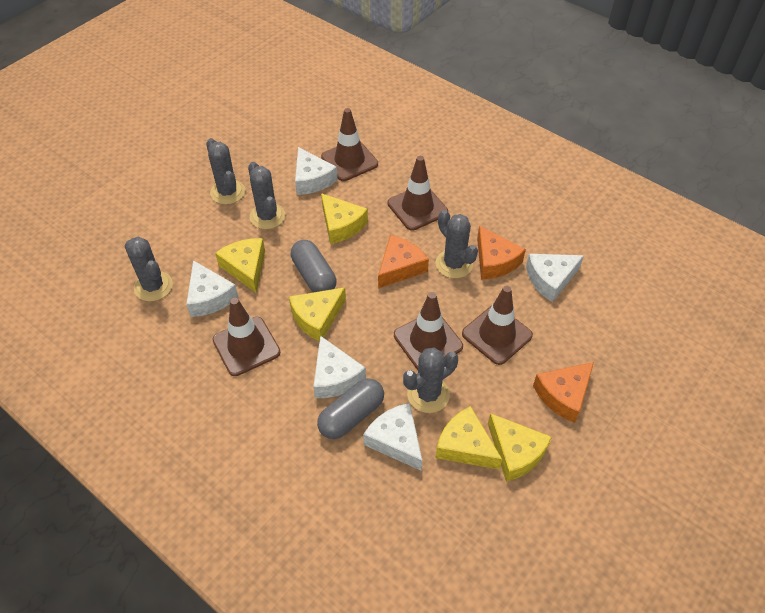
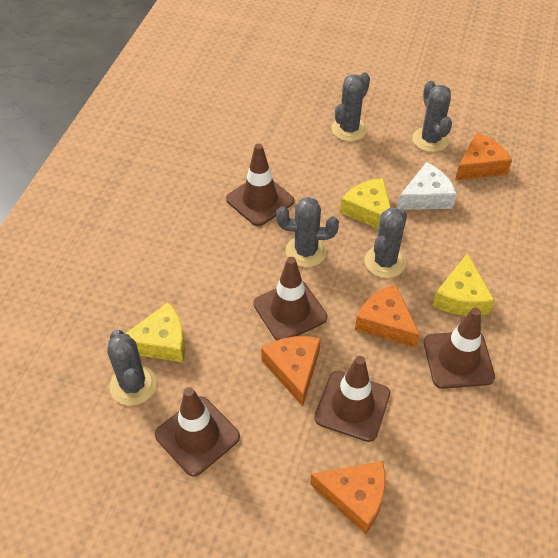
grey capsule: [291,240,336,293] [317,378,384,439] = 2 -> none = 0
orange cheese: [378,235,429,289] [477,226,526,279] [533,362,594,423] = 3 -> [261,336,321,406] [310,461,385,534] [355,284,420,348] [455,132,512,180] = 4
white cheese: [186,260,238,317] [295,147,338,195] [313,336,366,398] [363,403,422,470] [526,254,584,302] = 5 -> [397,162,457,210] = 1
yellow cheese: [215,238,265,293] [289,287,346,341] [321,193,368,244] [435,406,502,469] [488,413,552,482] = 5 -> [125,302,185,362] [340,178,391,229] [433,253,495,316] = 3

